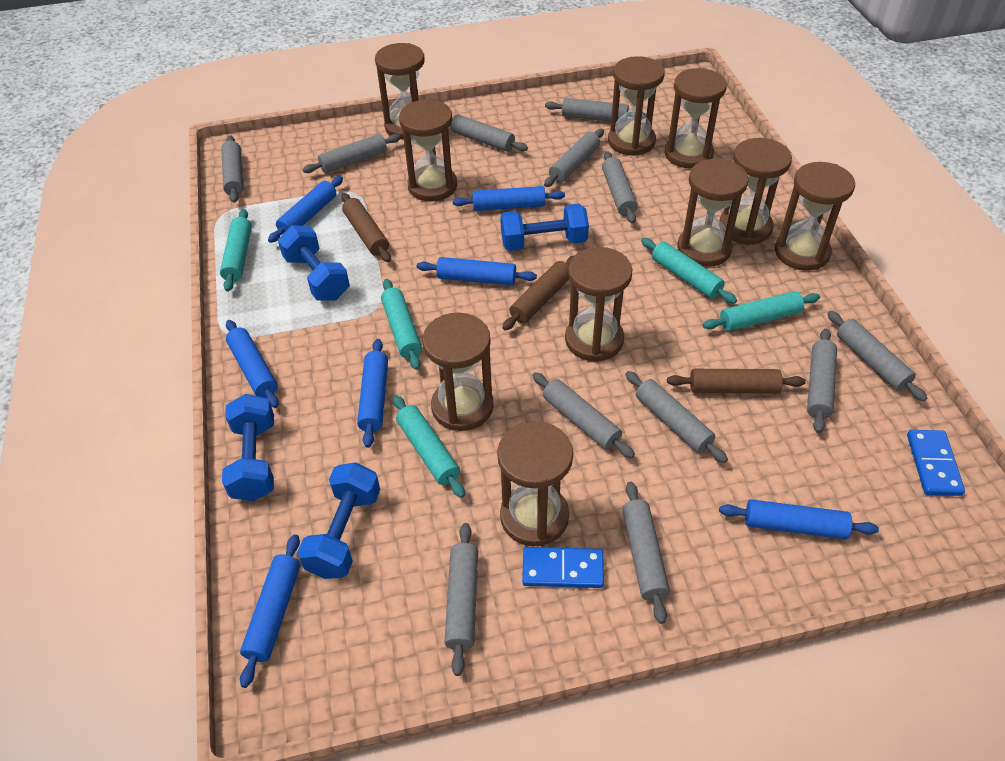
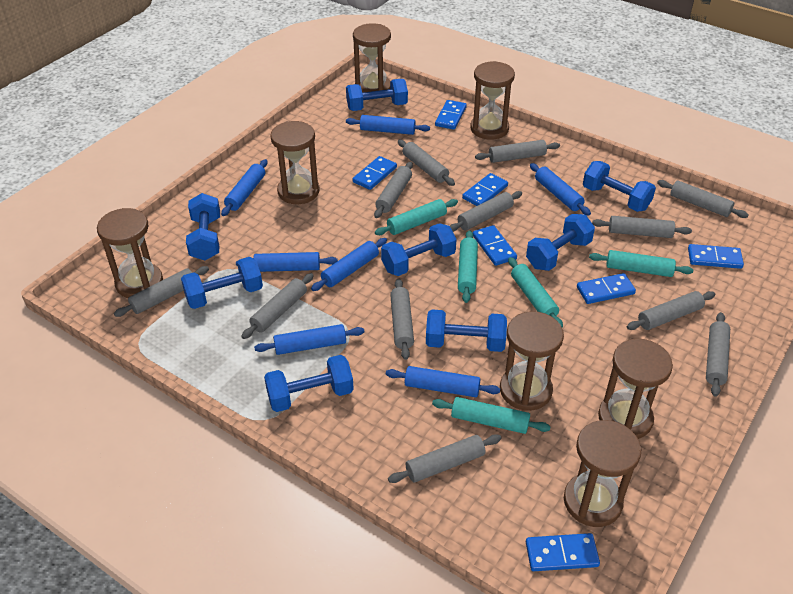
blue domino: [522,547,604,588] [907,430,965,496] = 2 -> [353,156,397,190] [435,100,467,130] [462,173,508,206] [473,225,517,266] [526,533,600,571] [577,273,636,304] [688,244,744,269] = 7
blue dumbbell: [222,394,274,501] [278,225,350,300] [297,462,380,579] [500,204,589,251] = 4 -> [181,257,263,309] [186,193,220,260] [264,355,354,412] [346,79,408,111] [381,223,456,276] [426,309,507,352] [526,214,595,271] [583,161,656,212] = 8
brown hourglass: [375,43,425,140] [399,99,457,202] [422,313,494,431] [497,421,573,546] [565,247,632,362] [608,56,665,156] [665,68,727,169] [677,158,748,267] [719,138,792,245] [775,162,855,271] = 10 -> [97,208,163,298] [270,121,320,204] [353,23,391,93] [470,61,515,140] [500,311,564,411] [564,420,641,527] [598,339,673,439] = 7
brown rolling pin: [341,193,391,262] [502,255,575,330] [667,369,806,393] = 3 -> none = 0

